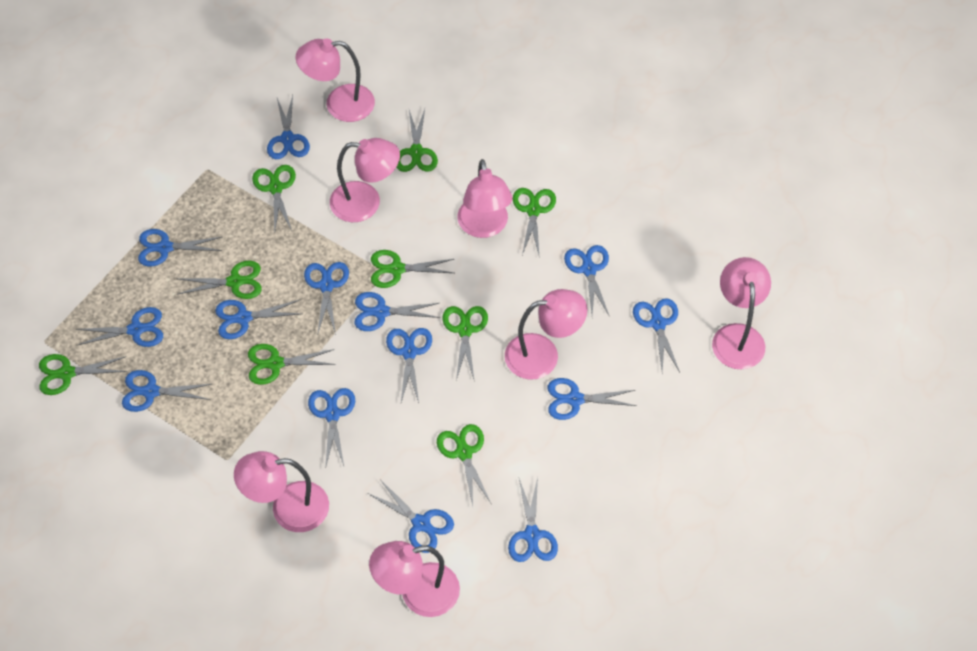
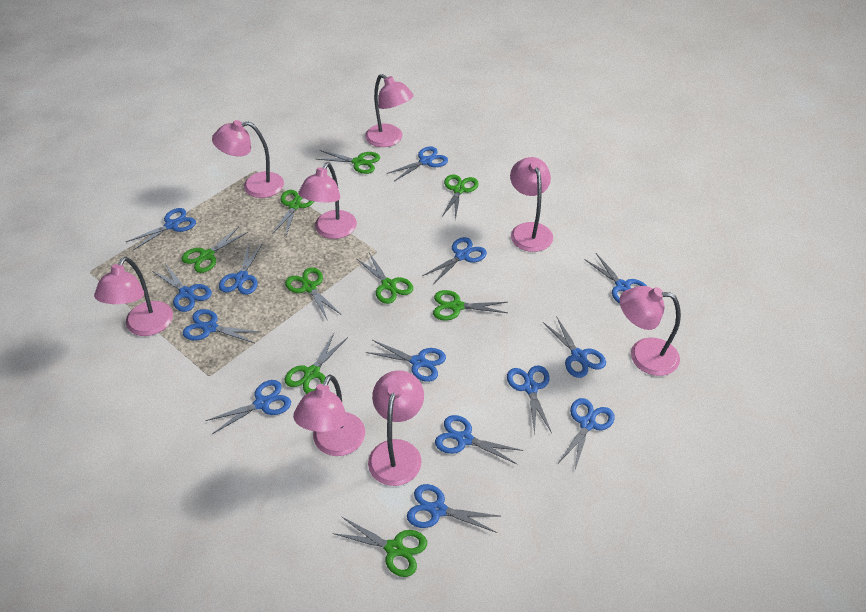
pink lamp: [234,451,329,532] [296,38,375,122] [330,138,400,222] [369,541,460,617] [457,159,513,238] [505,289,587,380] [712,257,771,369] = 7 -> [94,257,173,336] [212,120,284,198] [293,374,365,456] [298,162,357,239] [365,74,414,147] [368,370,424,486] [510,157,553,252] [620,286,681,376] = 8

